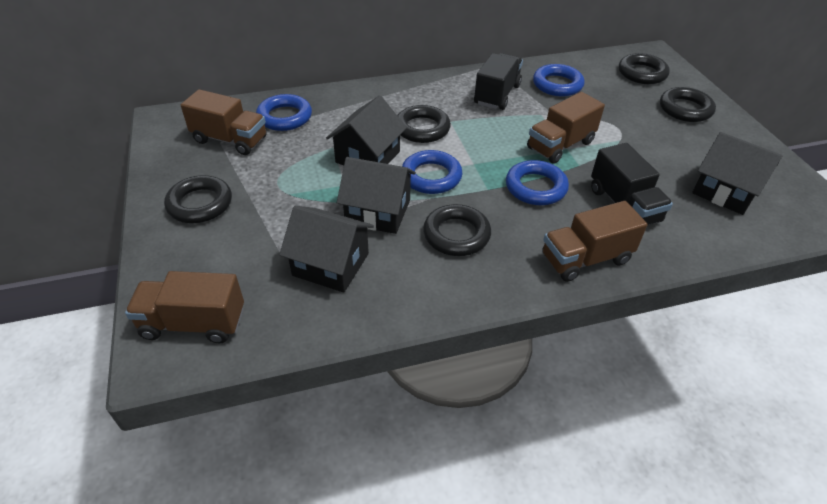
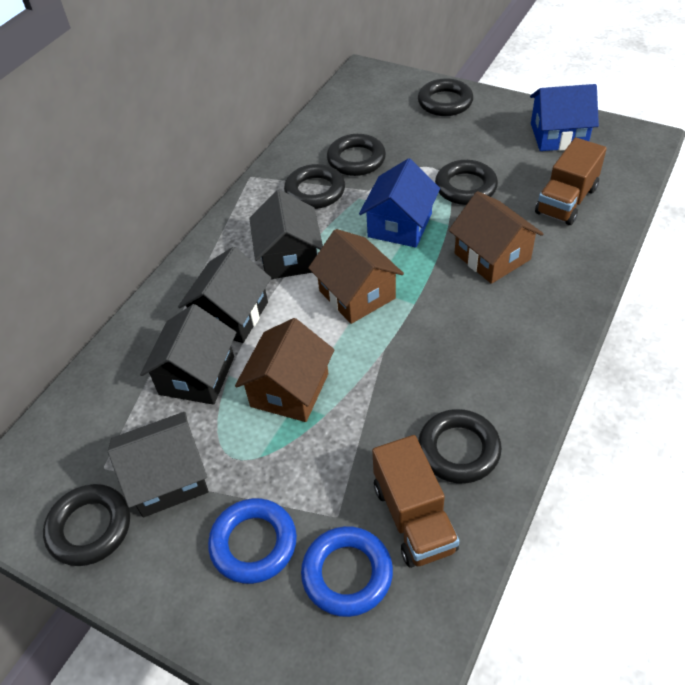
black ring: [164,175,232,223] [397,105,451,143] [423,204,491,256] [619,53,670,84] [660,87,716,122] = 5 -> [43,484,130,566] [284,164,345,209] [327,134,386,176] [418,78,473,116] [418,409,502,484] [435,160,498,205] = 6
black truck: [474,53,523,110] [591,143,673,225] = 2 -> none = 0
blue house: none = 0 -> [359,158,440,248] [530,84,599,151] = 2
blue ring: [256,94,312,131] [402,150,462,194] [506,160,569,205] [533,64,585,97] = 4 -> [208,498,297,584] [301,526,393,617] = 2
brown house: none = 0 -> [235,318,334,422] [308,229,404,324] [449,191,544,284] = 3
brown truck: [125,271,244,343] [181,89,266,155] [527,92,605,164] [542,201,648,282] = 4 -> [372,435,459,568] [535,137,607,225] = 2

